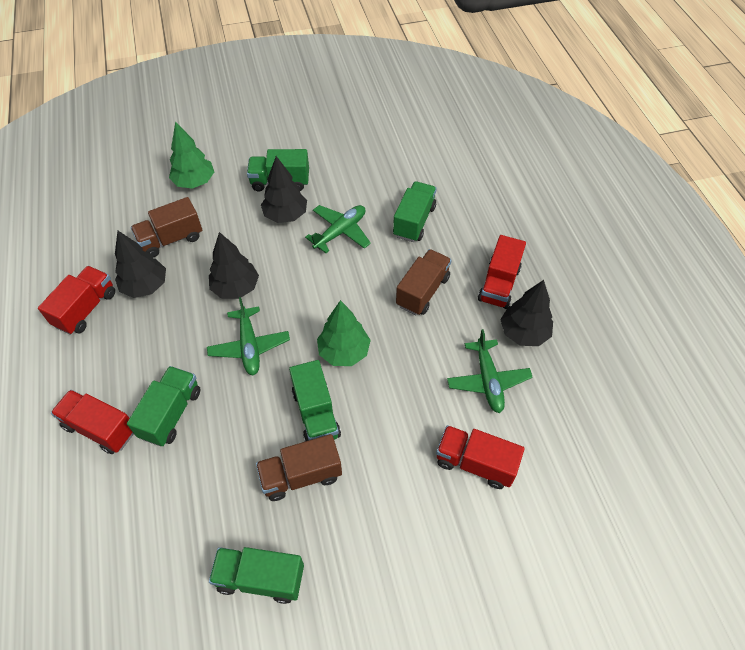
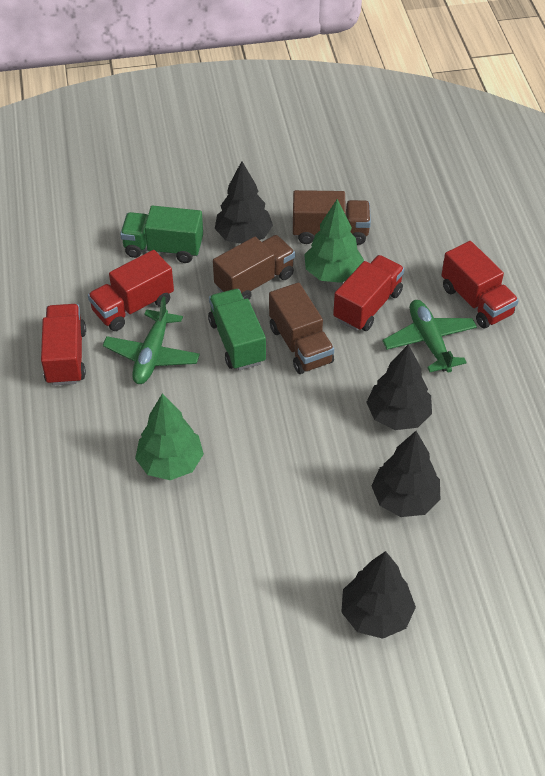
green plane: [207,297,290,376] [305,205,371,253] [447,329,533,413] = 3 -> [103,296,200,384] [382,300,477,373] = 2
green truck: [127,366,201,446] [209,547,304,604] [247,149,309,191] [289,360,341,441] [393,181,437,242] = 5 -> [120,206,203,263] [208,289,266,370] = 2

